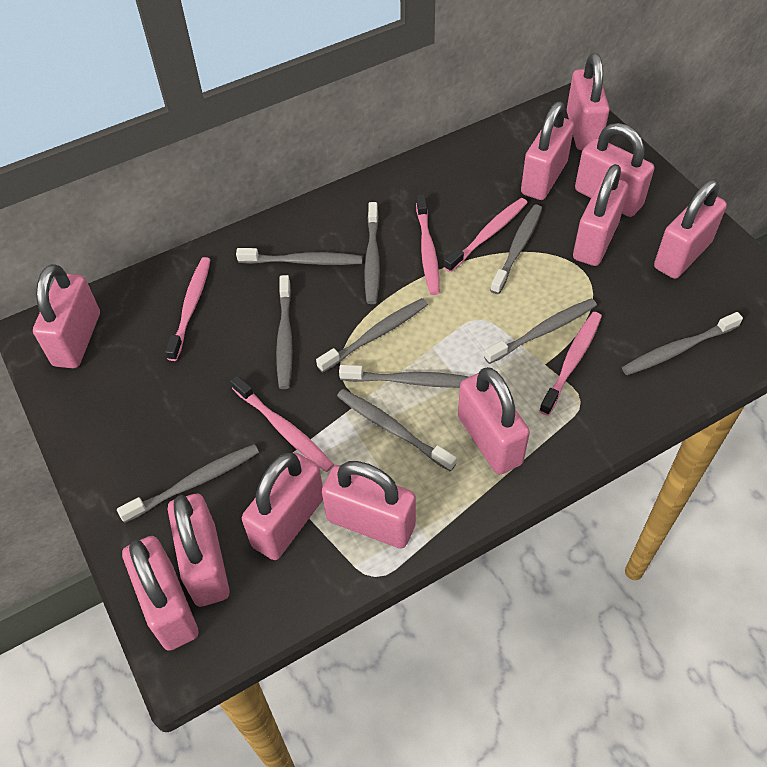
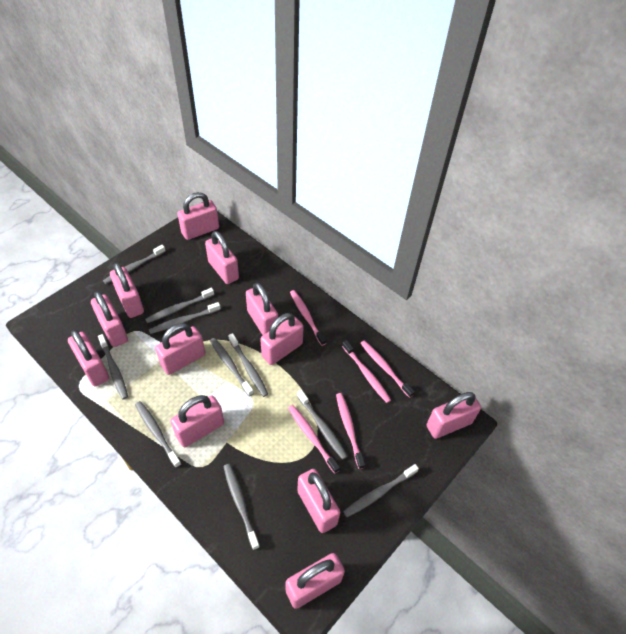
pink padlock: [33,264,100,368] [122,536,198,651] [168,494,230,607] [242,452,323,560] [322,461,416,548] [458,367,530,475] [521,102,574,200] [567,53,610,150] [573,164,628,266] [575,123,654,217] [654,180,727,279] = 11 -> [68,330,109,386] [91,291,128,347] [110,262,144,318] [155,323,205,375] [171,395,224,447] [177,192,219,240] [205,231,239,284] [246,283,278,335] [260,313,304,365] [286,553,345,609] [297,469,340,533] [426,392,481,439] = 12

